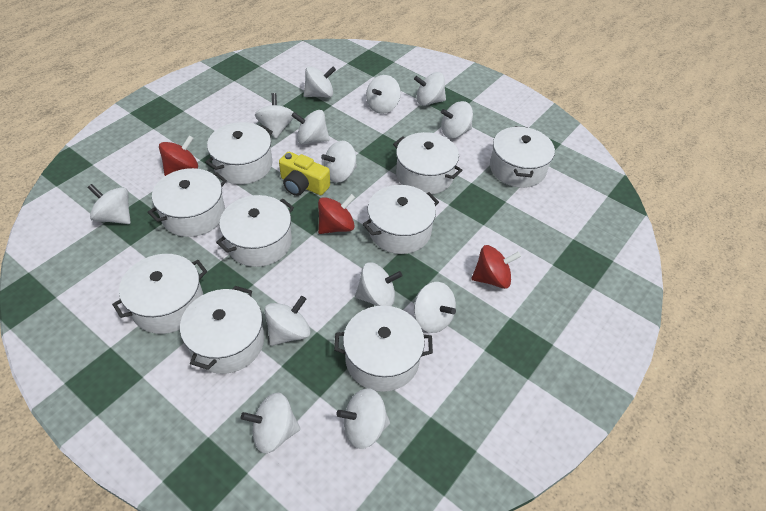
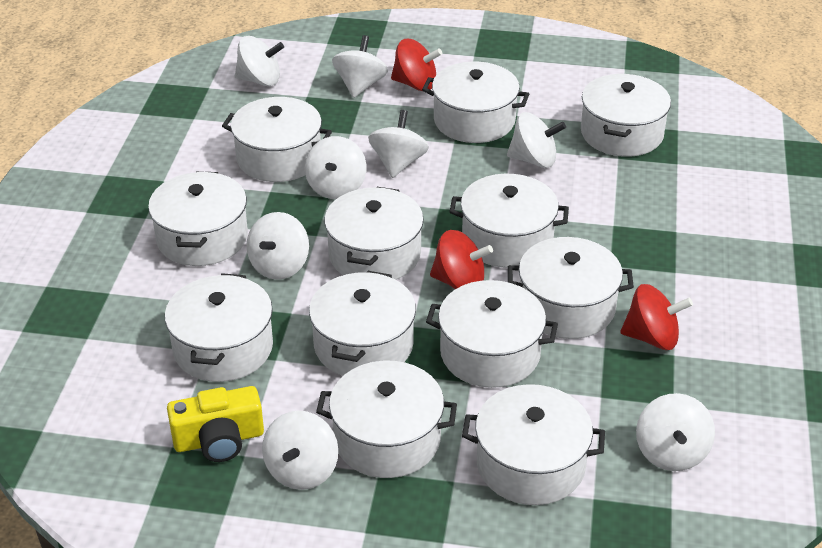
white pot: [112,254,207,334] [148,168,227,237] [180,286,264,374] [205,122,273,184] [216,195,294,267] [334,306,433,392] [363,185,439,254] [393,132,463,194] [490,126,555,188] = 9 -> [148,172,248,266] [165,273,273,382] [222,97,332,182] [309,271,416,376] [316,361,457,478] [324,187,424,280] [422,62,529,143] [426,280,558,388] [450,174,569,268] [462,384,605,505] [508,237,634,339] [581,74,671,157] = 12
white spinning top: [87,184,131,224] [241,392,301,453] [255,93,294,138] [264,296,310,346] [291,110,330,145] [304,66,336,98] [321,141,357,183] [336,388,390,449] [355,262,402,306] [366,75,401,114] [414,72,446,106] [414,282,456,333] [441,101,473,138] = 13 -> [235,36,284,86] [246,212,309,280] [262,411,338,490] [305,136,366,199] [332,35,388,98] [368,110,429,178] [507,112,566,168] [636,393,715,471] = 8

